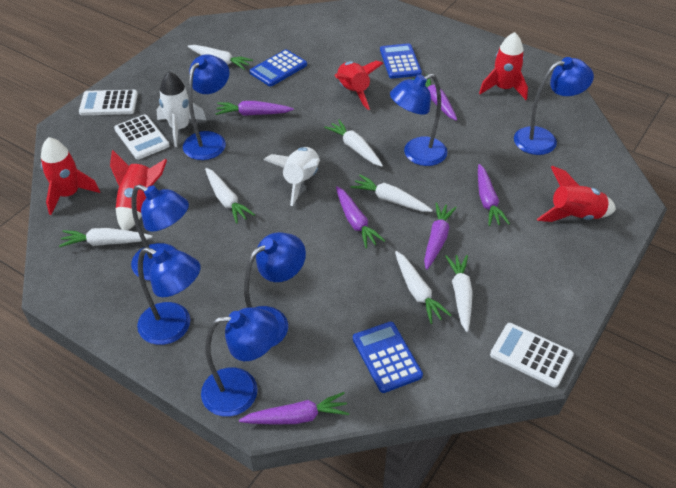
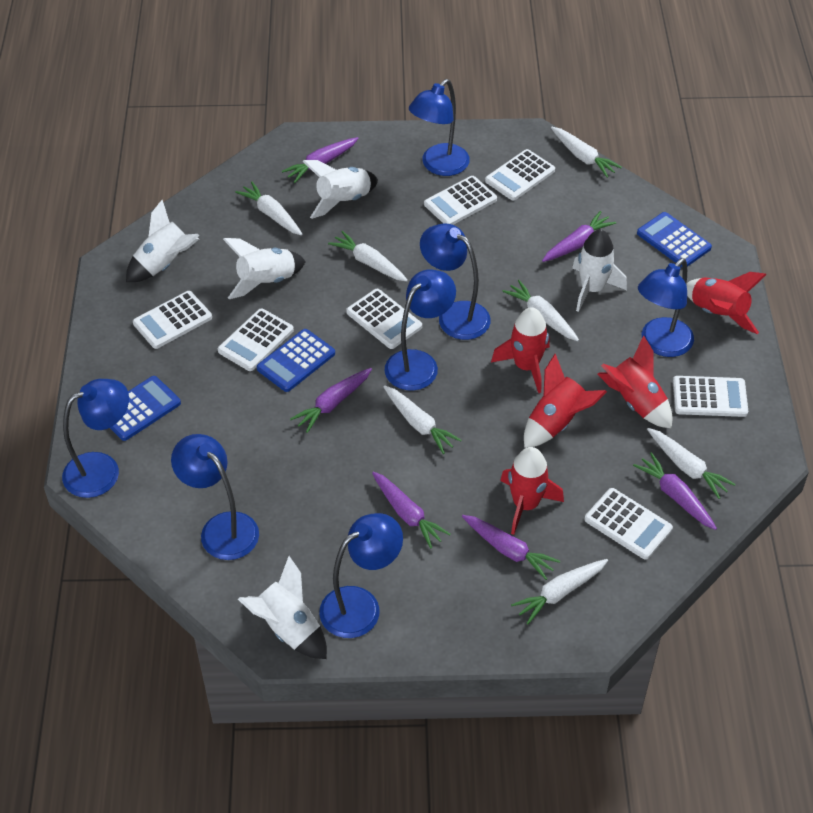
white calculator: [79,90,138,115] [114,114,170,159] [490,323,574,388] = 3 -> [133,291,212,349] [218,308,294,371] [346,289,422,349] [424,176,497,225] [485,149,555,201] [585,488,673,560] [673,376,748,417] = 7
white rocket: [156,71,206,147] [264,147,320,206] = 2 -> [126,200,200,282] [223,238,306,299] [238,556,327,659] [302,160,378,219] [572,229,627,312] = 5

